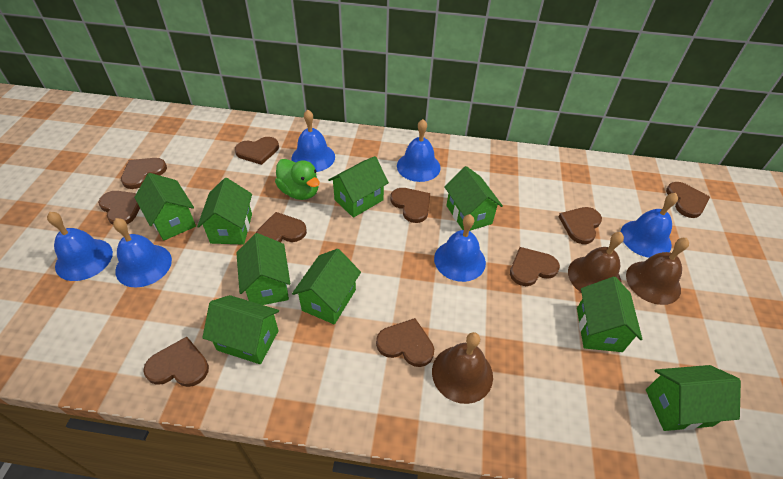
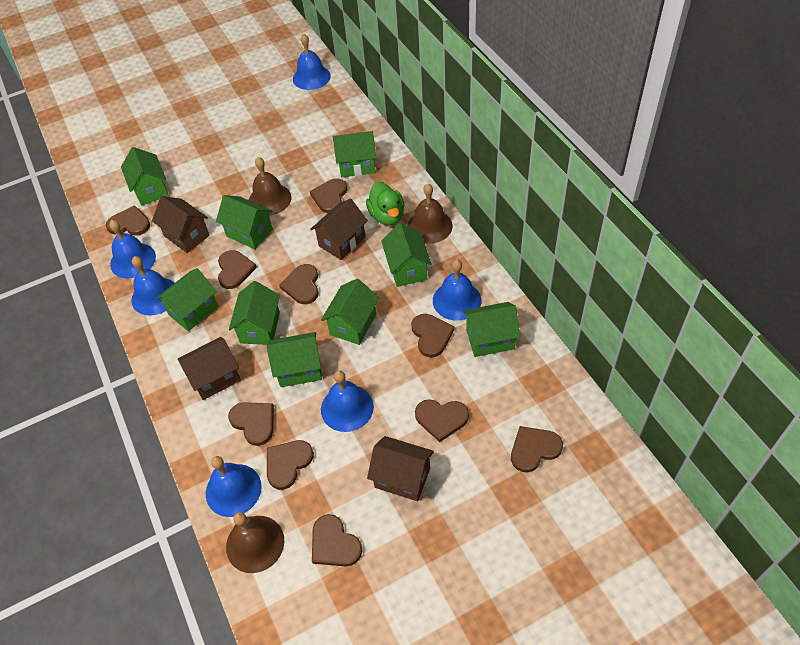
brown house: none = 0 -> [152,196,210,253] [178,337,241,400] [310,198,368,260] [367,436,434,501] = 4

